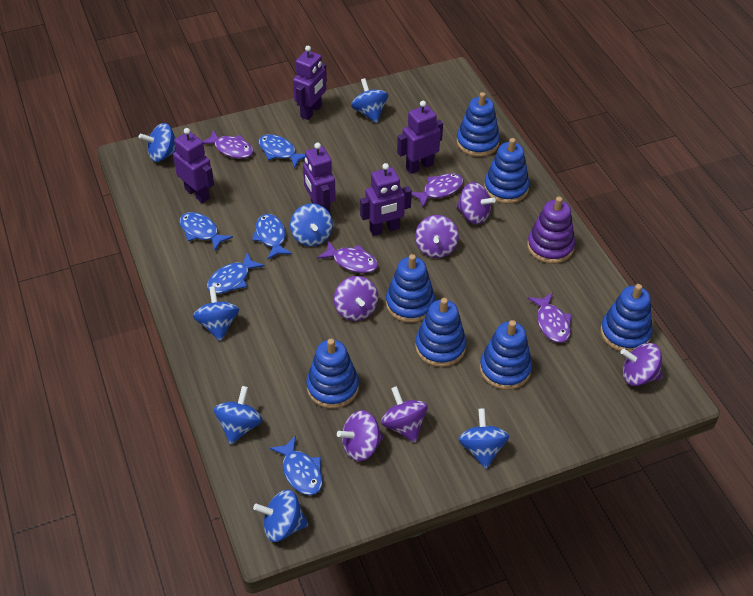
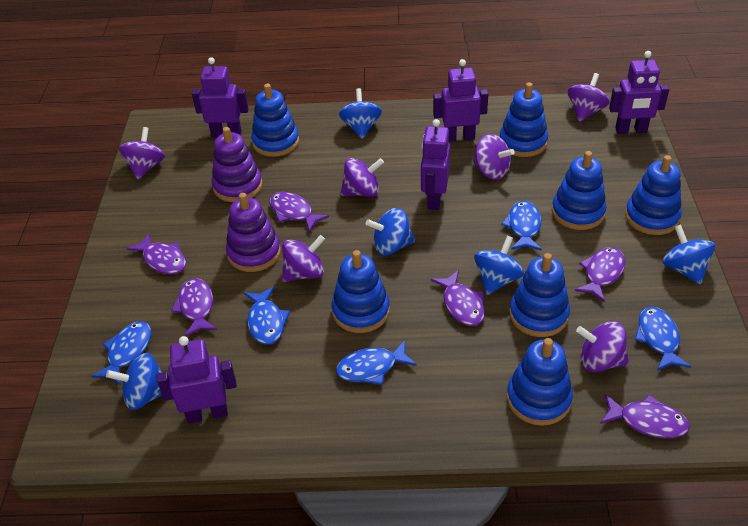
blue spinning top: [139,123,176,162] [193,286,239,341] [214,386,262,445] [253,490,308,542] [290,203,333,246] [351,78,388,123] [459,408,509,469] = 7 -> [106,353,162,410] [339,88,382,139] [365,208,415,255] [474,236,524,295] [662,224,715,284] = 5
purple fish: [203,130,254,159] [317,241,378,273] [412,173,463,207] [528,293,572,343] = 4 -> [127,233,186,274] [171,278,217,336] [269,192,329,232] [431,270,485,326] [575,247,625,302] [600,394,690,438] = 6
purple stacking toy: [527,197,575,264] = 1 -> [212,127,263,202] [226,193,281,272] = 2

